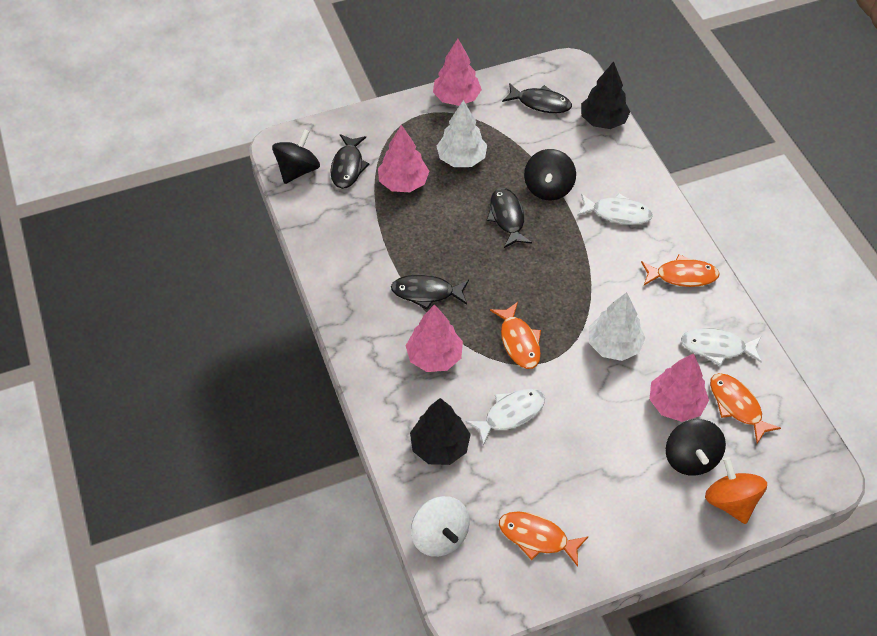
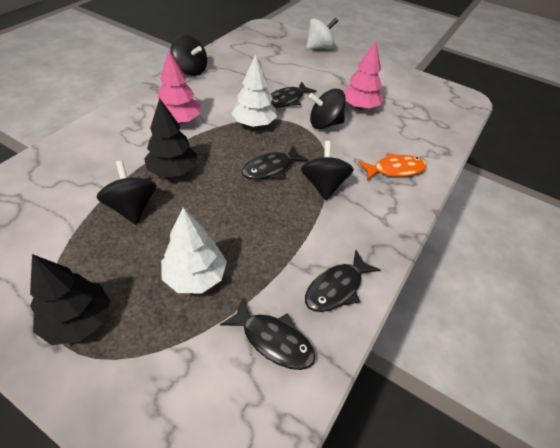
black spinning top: [272,129,320,184] [524,149,576,200] [666,419,726,476] = 3 -> [97,160,157,224] [171,35,207,76] [301,141,354,200] [309,89,346,129] = 4
orange fish: [490,302,541,369] [499,512,589,567] [641,254,720,287] [710,373,781,443] = 4 -> [358,153,427,180] = 1
orange spinning top: [705,457,767,524] = 1 -> none = 0
pink tree: [378,125,429,192] [405,304,463,372] [433,39,482,106] [649,353,709,422] = 4 -> [154,50,200,124] [343,41,383,110] = 2
white fish: [466,389,545,445] [577,193,653,225] [681,328,762,366] = 3 -> none = 0

